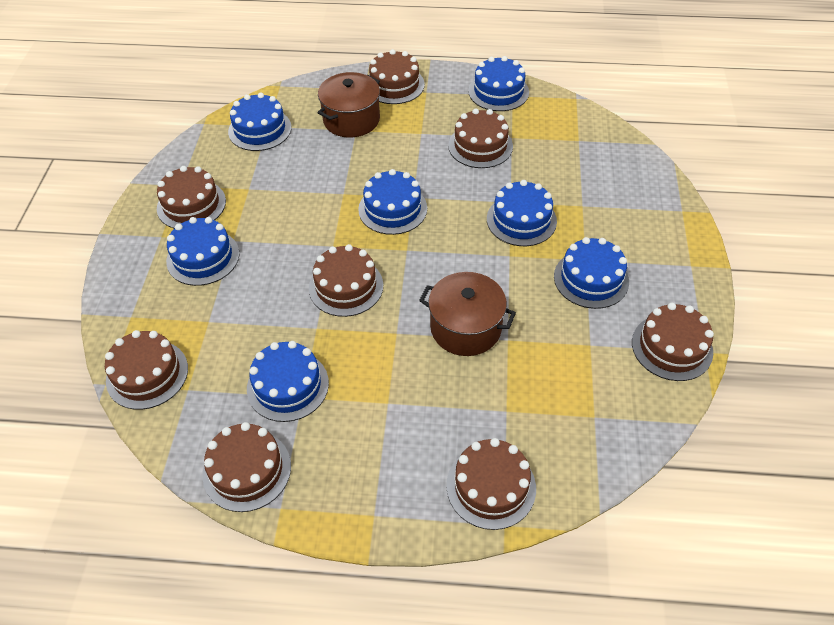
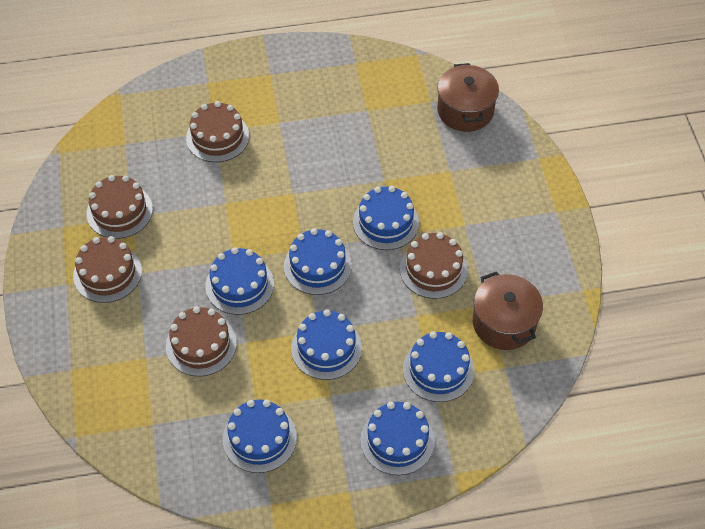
brown cake: [105,330,188,410] [157,166,226,229] [202,422,291,512] [309,244,383,317] [369,49,425,104] [446,438,536,530] [448,108,513,168] [632,303,714,381] = 8 -> [73,236,142,303] [87,175,153,239] [166,306,237,376] [186,101,249,162] [400,232,468,299] = 5

